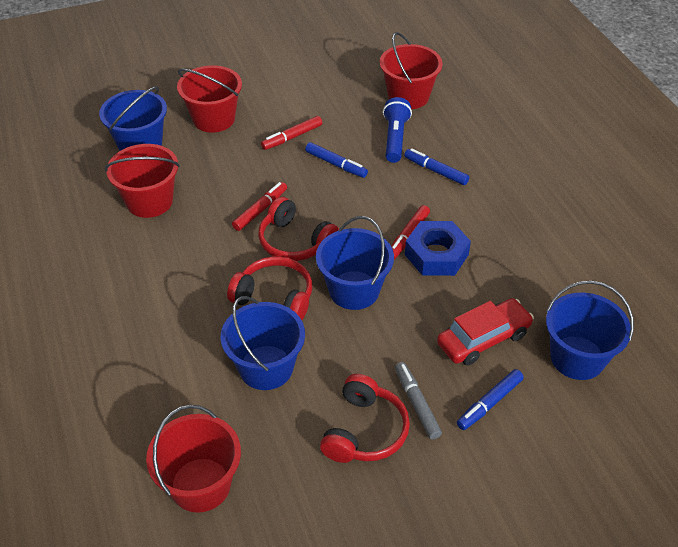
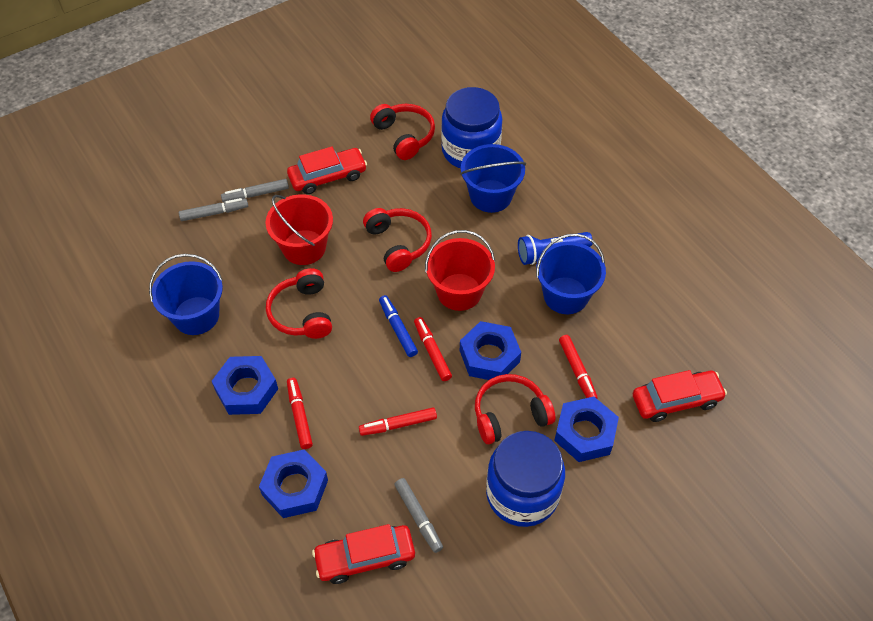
blue bucket: [99,86,167,151] [221,296,305,390] [316,216,394,310] [546,280,634,380] = 4 -> [149,254,223,335] [460,144,526,213] [536,233,606,314] = 3
blue jar: none = 0 -> [441,87,502,168] [486,431,565,527] = 2
blue marker: [305,142,368,178] [404,148,469,185] [457,369,524,430] = 3 -> [379,295,418,357] = 1
blue nut: [405,221,471,276] = 1 -> [212,356,278,415] [259,449,328,518] [460,321,521,380] [554,397,619,462] = 4
grey marker: [395,362,442,439] = 1 -> [179,198,248,221] [221,179,289,202] [394,478,443,553] = 3
red bucket: [105,144,180,218] [146,405,241,513] [177,65,242,133] [380,32,443,109] = 4 -> [266,194,333,265] [425,230,495,311] = 2
red car: [437,298,534,366] = 1 -> [287,147,367,194] [312,524,415,584] [633,370,727,422] = 3
red headphones: [227,256,312,320] [258,197,339,261] [320,374,410,463] = 3 -> [266,268,332,339] [363,208,432,272] [370,104,435,160] [475,374,556,444] = 4
red marker: [232,182,287,231] [261,116,322,150] [391,205,430,259] = 3 -> [287,378,313,449] [359,407,437,436] [414,317,452,381] [559,335,598,399] = 4

